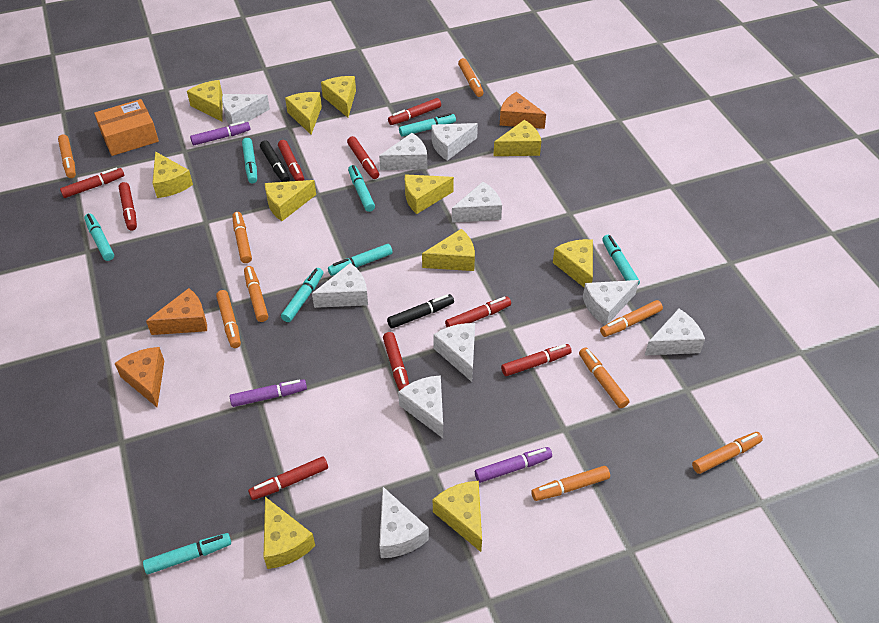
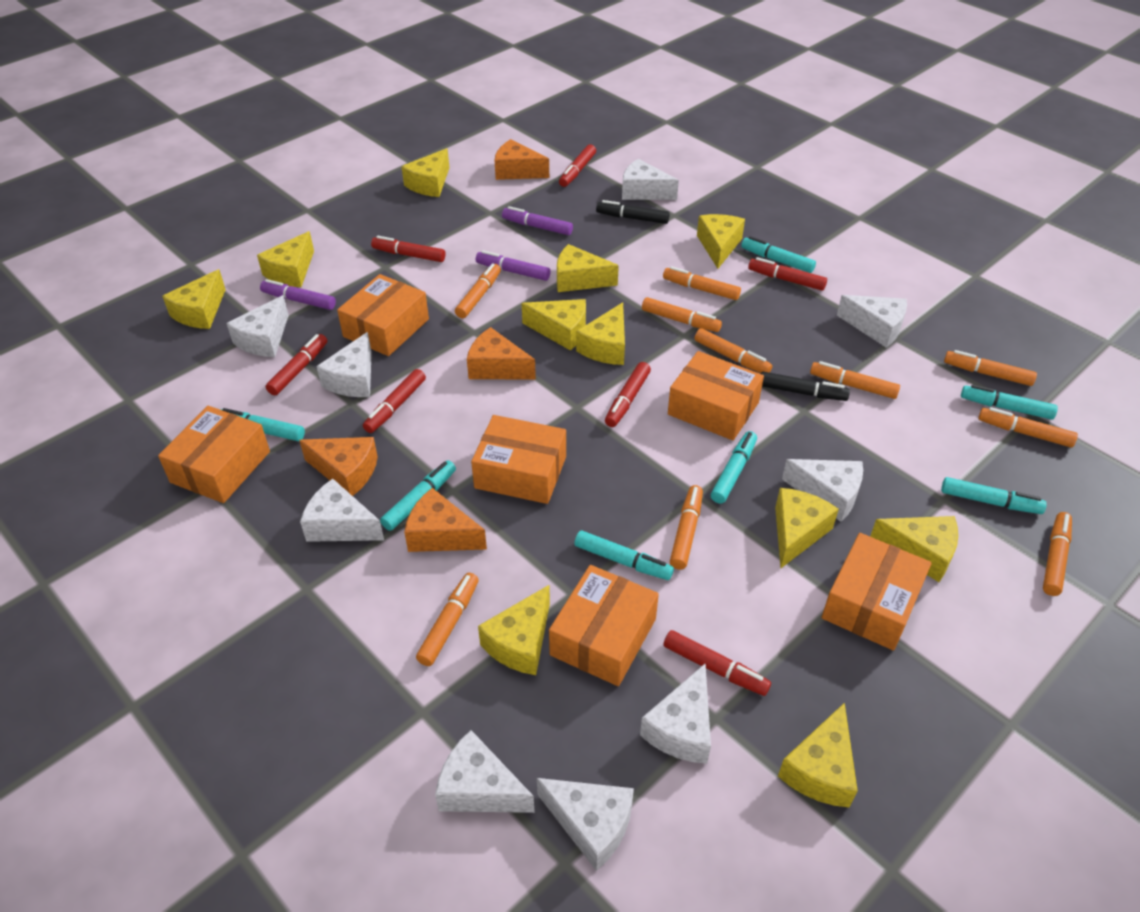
orange box: [94,99,159,156] = 1 -> [158,406,270,503] [337,274,429,356] [471,415,566,504] [549,565,659,686] [668,351,764,440] [822,533,932,650] = 6
orange cheese: [114,347,164,407] [146,288,207,335] [500,92,546,129] = 3 -> [299,437,378,496] [404,488,487,552] [467,327,536,380] [494,139,549,180] = 4
orange marker: [58,134,76,178] [216,290,241,348] [232,212,252,263] [244,266,268,322] [458,58,484,97] [531,466,610,501] [579,347,629,408] [600,300,663,337] [692,432,763,474] = 9 -> [416,573,479,666] [455,263,501,318] [642,297,722,332] [663,266,741,300] [670,485,703,570] [694,328,772,373] [810,361,900,399] [944,350,1037,386] [978,407,1078,448] [1043,512,1072,596] = 10
red marker: [60,167,124,198] [119,182,137,231] [248,457,328,500] [278,140,304,181] [347,136,379,179] [383,332,409,391] [388,98,441,125] [445,296,511,327] [501,344,572,376] = 9 -> [266,334,327,395] [363,369,426,433] [371,236,445,262] [559,144,596,187] [605,362,651,427] [663,630,771,696] [748,257,827,290] = 7
turquoise marker: [84,213,114,261] [143,533,231,574] [242,138,257,183] [281,268,323,322] [328,244,393,276] [348,165,375,212] [399,113,456,137] [602,235,640,285] = 8 -> [220,408,305,441] [380,460,456,531] [574,530,674,580] [711,431,757,504] [741,236,816,273] [941,477,1047,514] [961,385,1058,420] = 7
white cheese: [222,94,270,125] [312,263,368,308] [379,133,427,170] [379,487,429,558] [398,375,443,438] [431,123,478,161] [433,323,475,382] [452,182,502,223] [583,280,639,325] [645,309,705,356] = 10 -> [226,295,289,357] [300,479,384,542] [316,332,372,397] [435,730,535,813] [537,778,634,871] [622,159,679,200] [640,664,711,764] [782,459,863,522] [837,295,907,348] = 9

